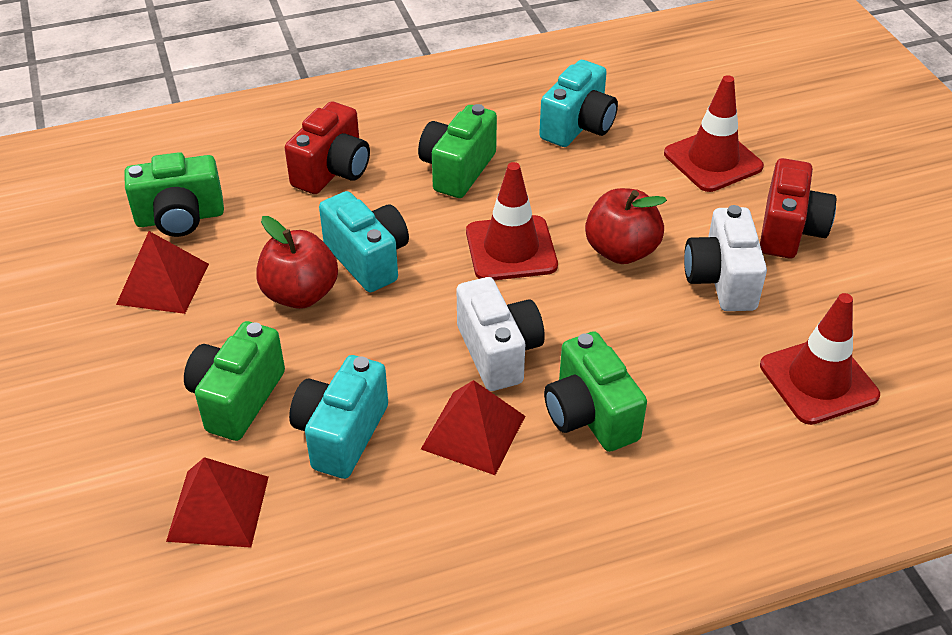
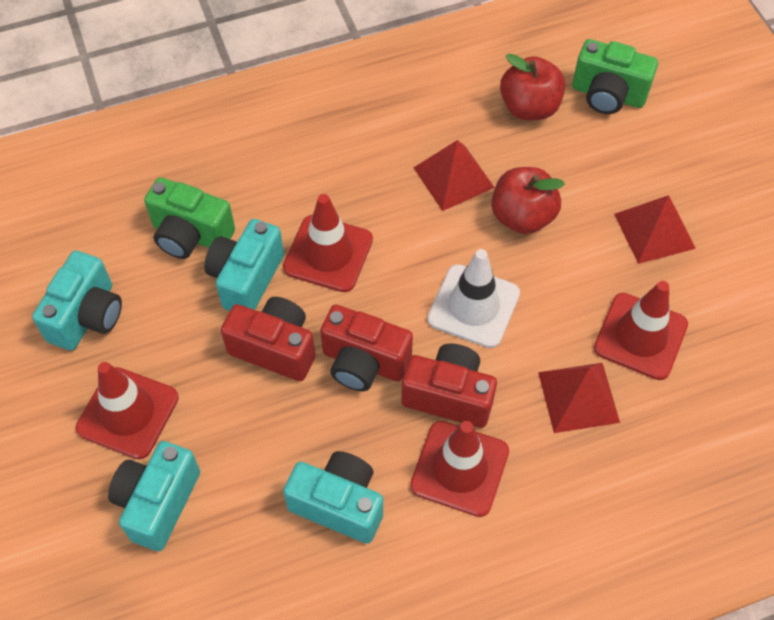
green camera: [124,152,224,237] [184,321,285,441] [418,104,497,198] [544,331,647,452] = 4 -> [144,177,235,259] [572,39,658,114] = 2
red camera: [285,101,370,194] [760,158,836,259] = 2 -> [221,297,316,381] [320,305,413,391] [401,343,497,428] = 3
red traffic cone: [466,162,558,280] [664,75,764,192] [760,293,880,425] = 3 -> [76,362,179,459] [283,194,373,292] [410,421,509,517] [594,281,688,380] = 4
turquoise camera: [289,355,388,479] [319,191,409,292] [539,60,618,147] = 3 -> [32,250,122,351] [108,441,200,551] [204,219,284,311] [283,451,383,544] = 4
white camera: [457,277,545,391] [684,205,767,311] = 2 -> none = 0
white traffic cone: none = 0 -> [427,249,520,348] = 1

